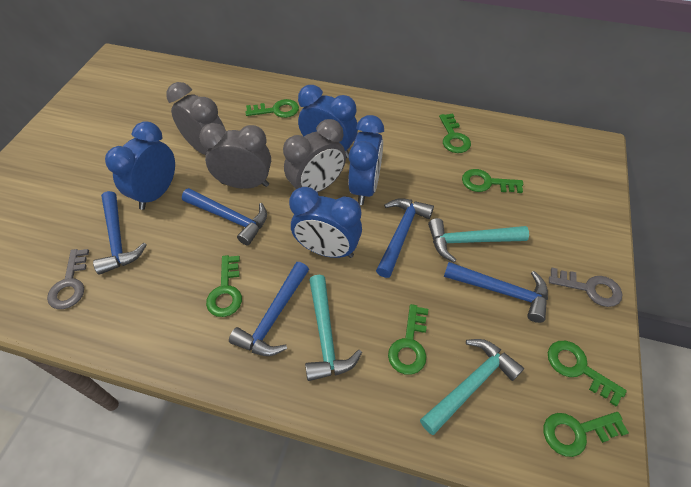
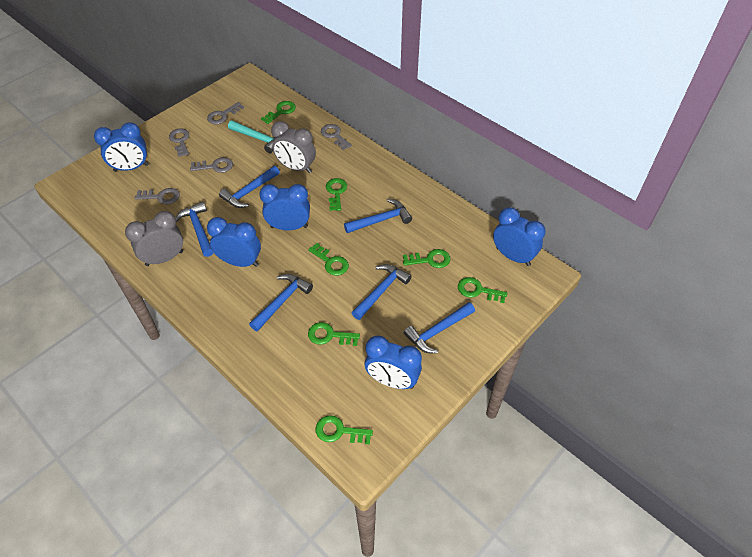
blue clock: [105,121,175,210] [289,187,362,258] [298,85,358,158] [348,115,384,205] = 4 -> [94,122,149,172] [207,217,261,267] [259,184,310,231] [365,335,422,389] [493,207,546,266] = 5
blue hammer: [93,191,147,275] [182,188,267,246] [229,262,309,356] [376,198,434,278] [444,262,548,323] = 5 -> [176,202,214,257] [219,166,280,208] [249,274,313,332] [344,199,412,233] [352,264,412,320] [404,302,475,353] = 6
grey clock: [166,82,226,155] [199,123,271,189] [283,119,346,193] = 3 -> [125,211,183,266] [271,121,316,173] = 2
grey key: [47,249,89,309] [549,268,622,307] = 2 -> [135,188,180,204] [169,128,189,157] [190,157,233,173] [207,102,244,124] [321,124,352,150] = 5
turquoise hammer: [305,275,362,381] [420,339,524,435] [428,218,529,263] = 3 -> [228,120,275,153] = 1

